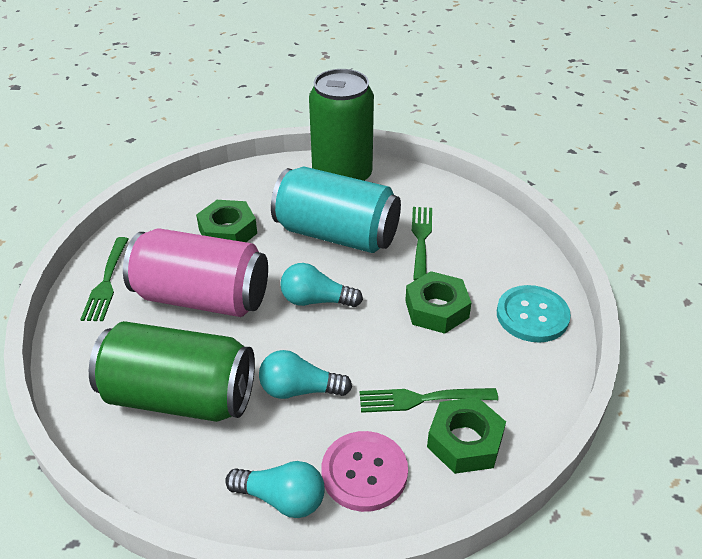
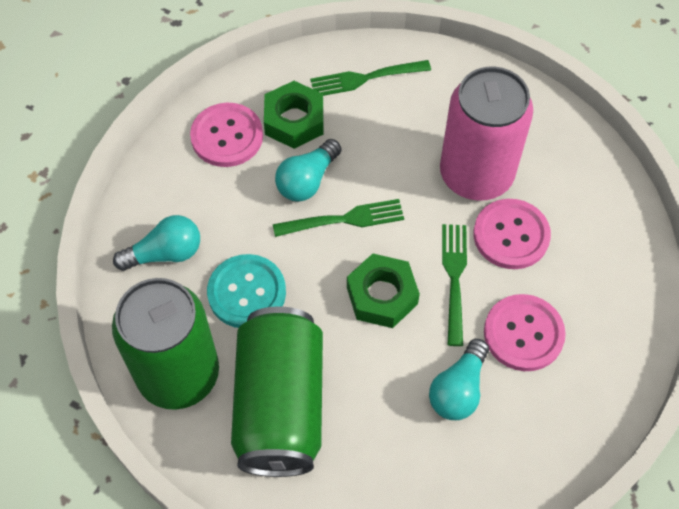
green nut: [196,200,257,242] [405,271,472,334] [427,397,506,474] = 3 -> [264,81,323,149] [347,254,420,328] = 2
pink button: [321,431,408,512] = 1 -> [190,103,263,167] [474,199,551,269] [484,294,566,371] = 3
turquoise can: [271,166,401,253] = 1 -> none = 0

